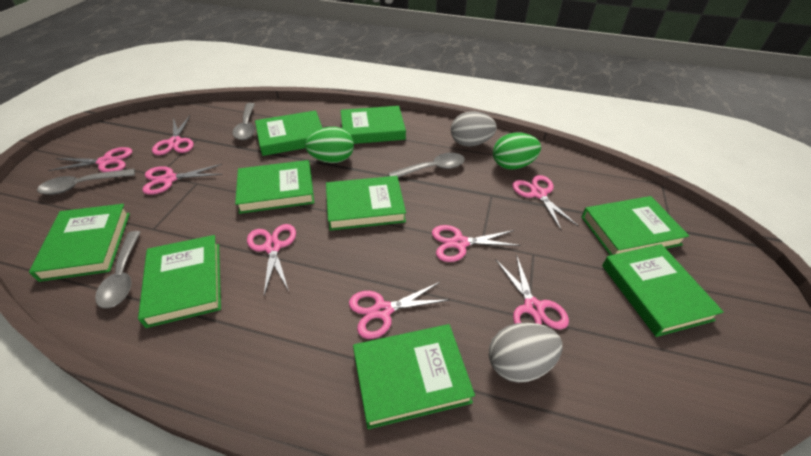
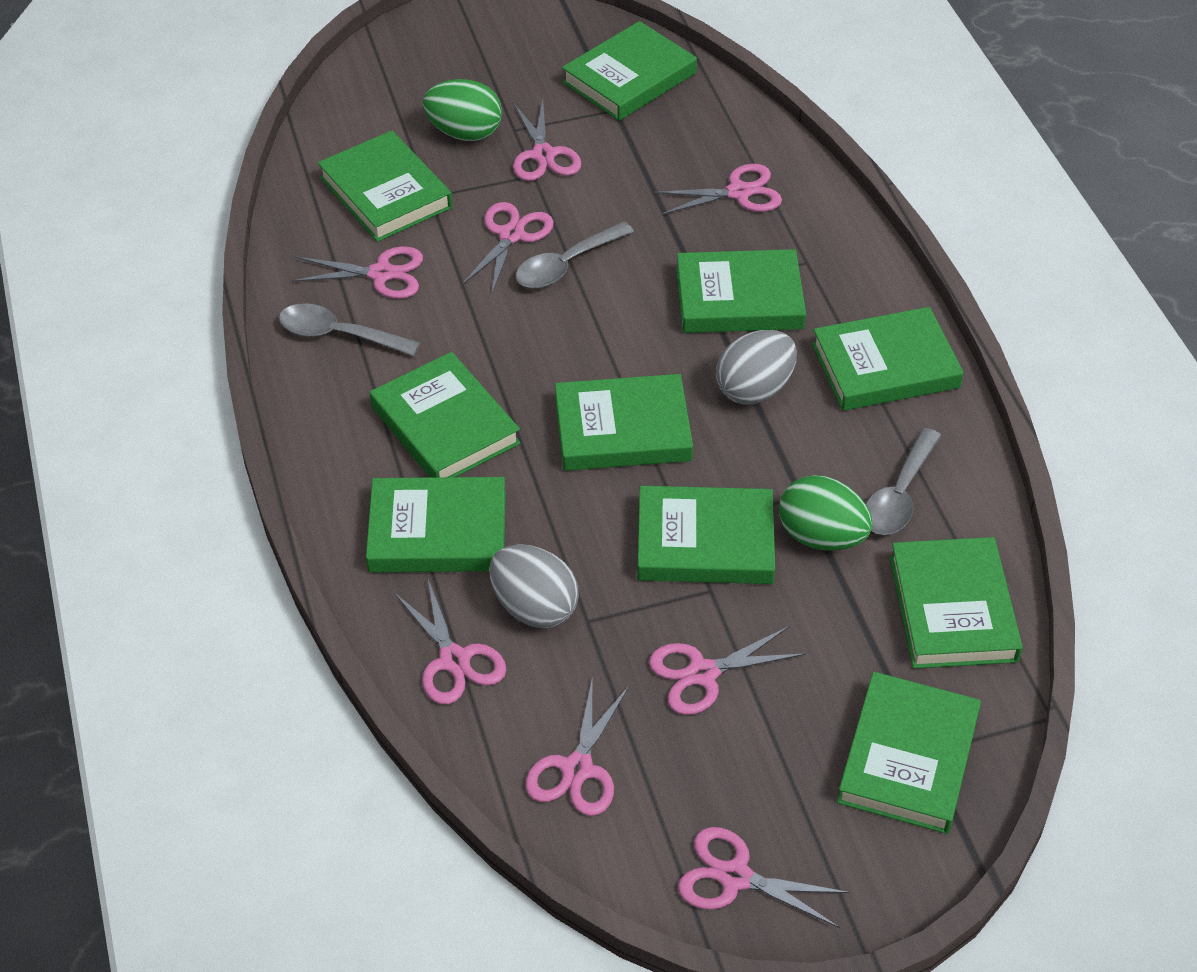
green book: [29,204,130,282] [138,235,221,328] [235,160,314,214] [255,110,322,156] [326,176,406,231] [341,106,406,144] [353,324,475,429] [581,196,689,255] [602,244,724,337] = 9 -> [318,130,453,242] [366,477,506,573] [370,352,521,478] [555,374,693,471] [562,21,697,121] [637,486,775,584] [676,249,806,333] [812,307,964,411] [837,672,981,834] [890,537,1023,669] = 10
grey spoon: [37,169,135,195] [95,231,140,308] [233,103,255,140] [388,153,465,177] = 4 -> [279,303,420,356] [516,221,634,288] [866,428,941,535] = 3

